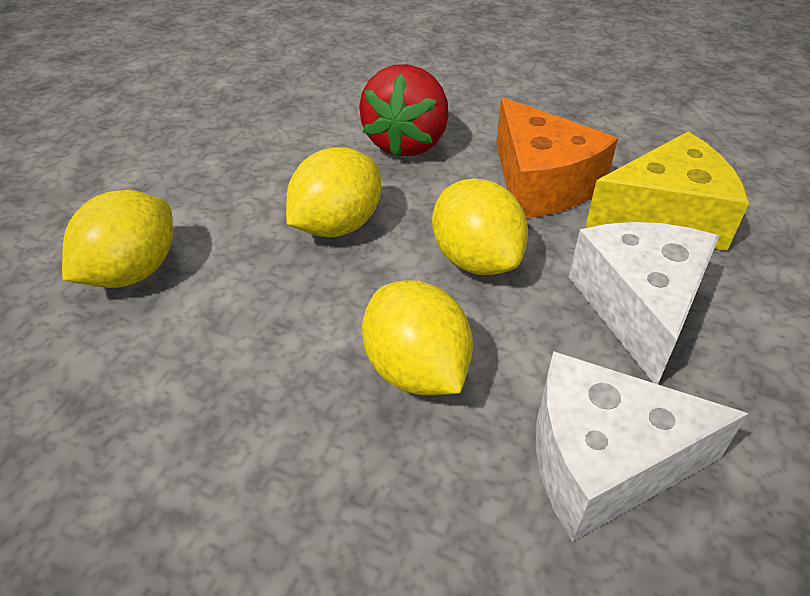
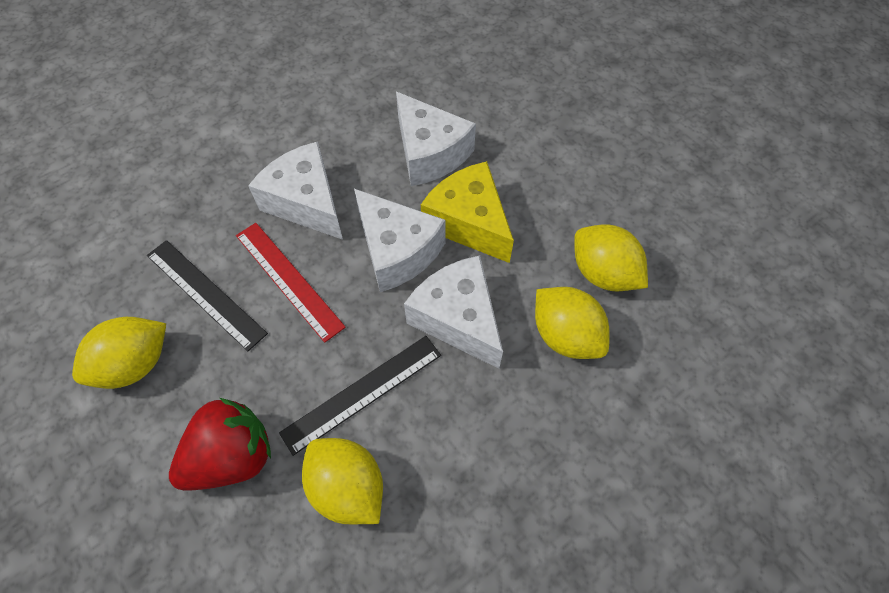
black ruler: none = 0 -> [147,240,268,351] [279,336,441,456] = 2
orange cheese: [496,97,618,218] = 1 -> none = 0
red ruler: none = 0 -> [236,223,346,343] = 1
white cheese: [536,351,748,542] [569,222,719,384] = 2 -> [248,141,343,240] [354,189,445,292] [396,92,476,186] [404,255,503,369] = 4

